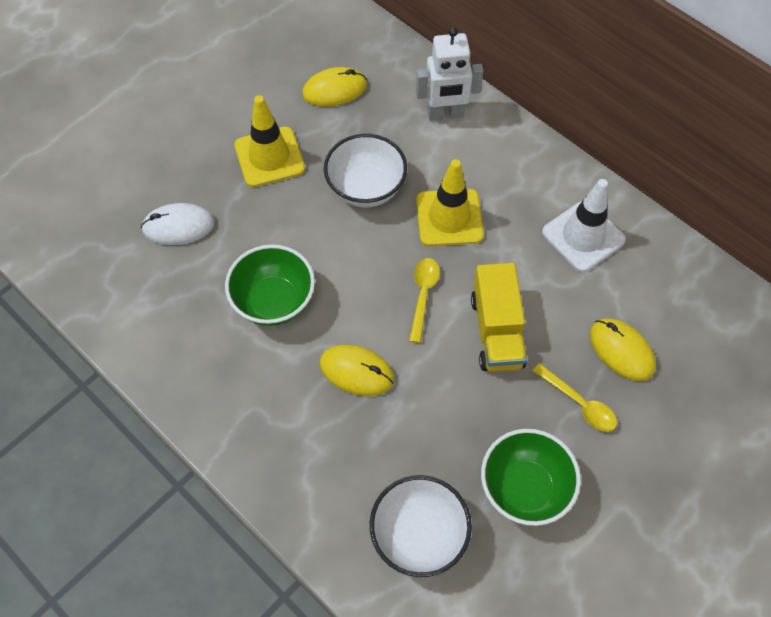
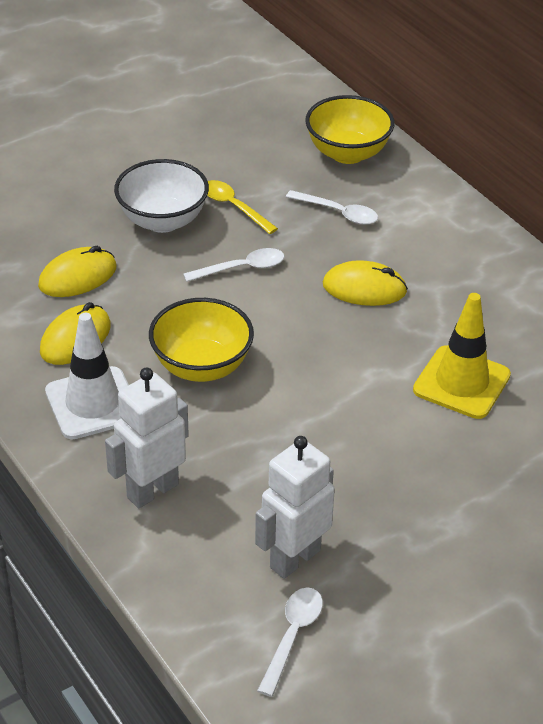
green bowl: [225,244,315,326] [481,429,581,526] = 2 -> none = 0
white bowl: [324,134,407,207] [370,475,472,577] = 2 -> [114,159,209,233] = 1
white mouse: [141,203,215,245] = 1 -> none = 0
white robot: [416,27,484,121] = 1 -> [105,368,189,508] [255,436,335,579] = 2
white spoon: none = 0 -> [183,248,285,282] [257,588,323,697] [286,190,378,225] = 3
yellow bowl: none = 0 -> [149,298,254,382] [305,95,394,164] = 2
yellow spoon: [409,258,440,343] [532,363,617,432] = 2 -> [207,180,278,234] = 1
yellow traffic cone: [234,95,305,187] [416,159,484,246] = 2 -> [413,293,511,419] = 1
yellow truck: [471,263,527,372] = 1 -> none = 0

